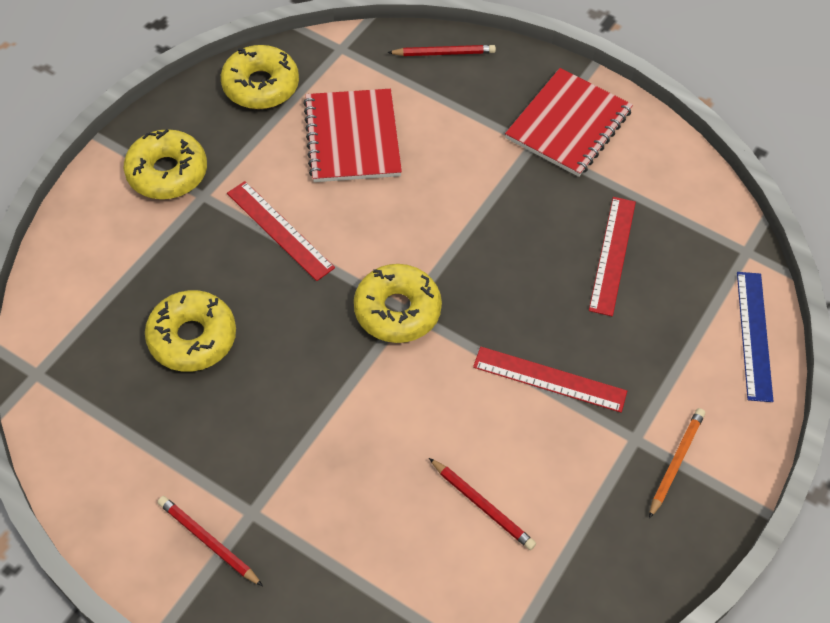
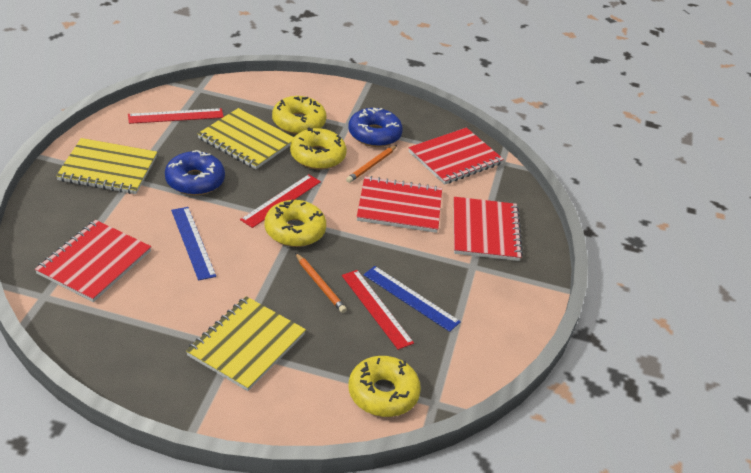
blue donut: none = 0 -> [165,150,225,195] [348,108,403,147] = 2
blue ruler: [737,272,773,402] = 1 -> [171,207,216,280] [363,266,461,332] = 2
orange pencil: [649,408,705,519] = 1 -> [295,253,347,313] [346,145,397,183] = 2
red notebook: [303,89,402,182] [505,68,633,177] = 2 -> [35,220,151,302] [357,176,442,233] [409,127,504,185] [454,197,523,261] = 4
red pencil: [158,496,263,586] [387,45,496,56] [429,458,536,550] = 3 -> none = 0
yellow notebook: none = 0 -> [56,138,157,194] [186,296,306,391] [197,108,294,169] = 3

